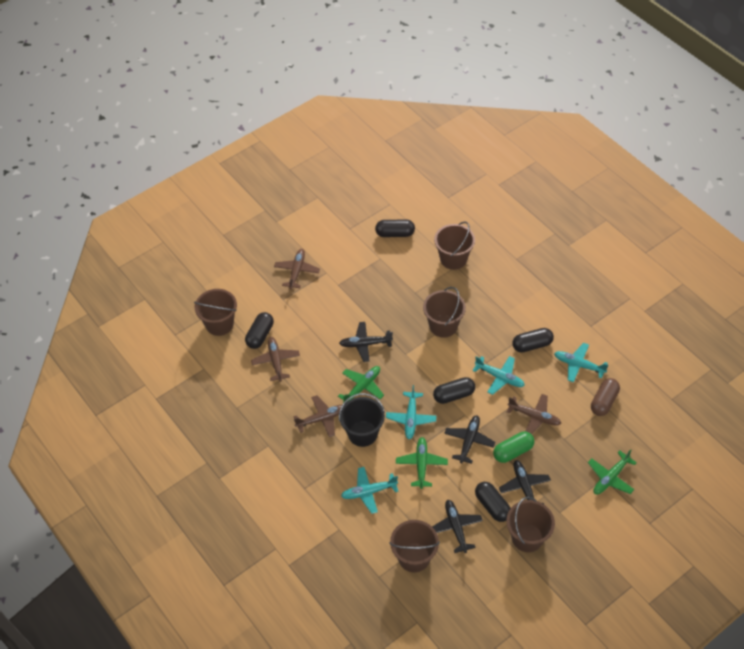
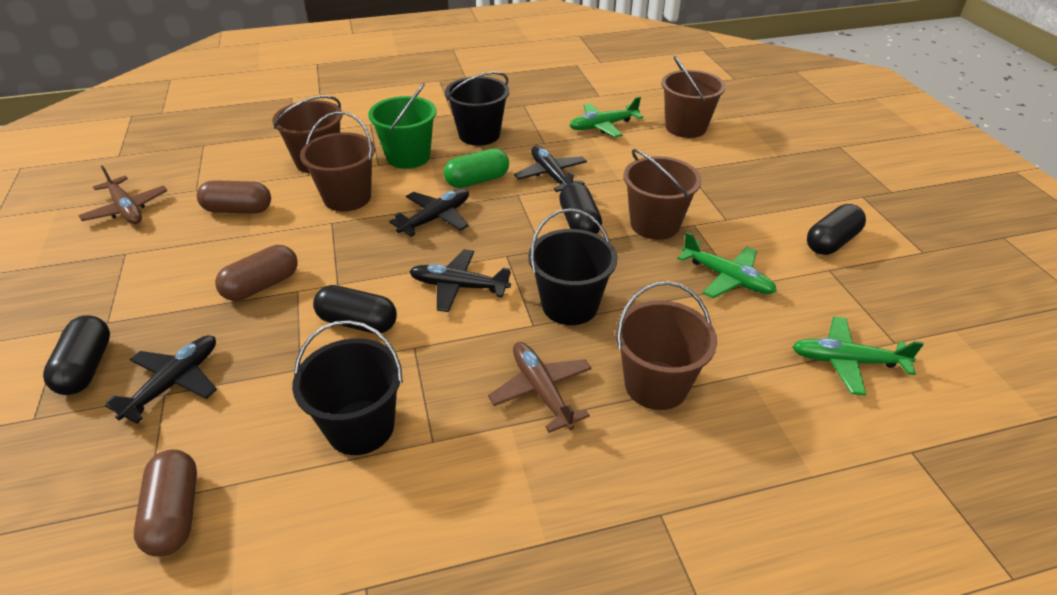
black bucket: [339,393,385,447] = 1 -> [292,320,403,455] [445,72,509,146] [528,209,617,325] = 3
black capsule: [245,312,274,349] [375,219,415,237] [433,377,475,404] [475,482,511,522] [512,328,554,353] = 5 -> [43,315,110,395] [313,285,397,333] [559,182,602,234] [807,204,866,255] = 4
brown capsule: [591,378,620,416] = 1 -> [134,449,197,556] [197,180,271,214] [215,245,298,301] = 3
brown plane: [251,337,300,382] [274,249,320,289] [293,395,342,437] [507,394,562,434] = 4 -> [78,165,167,224] [488,342,592,433] = 2
green bucket: none = 0 -> [368,83,437,169] = 1
turquoise plane: [341,467,399,514] [386,385,436,439] [472,356,525,395] [554,343,608,383] = 4 -> none = 0

